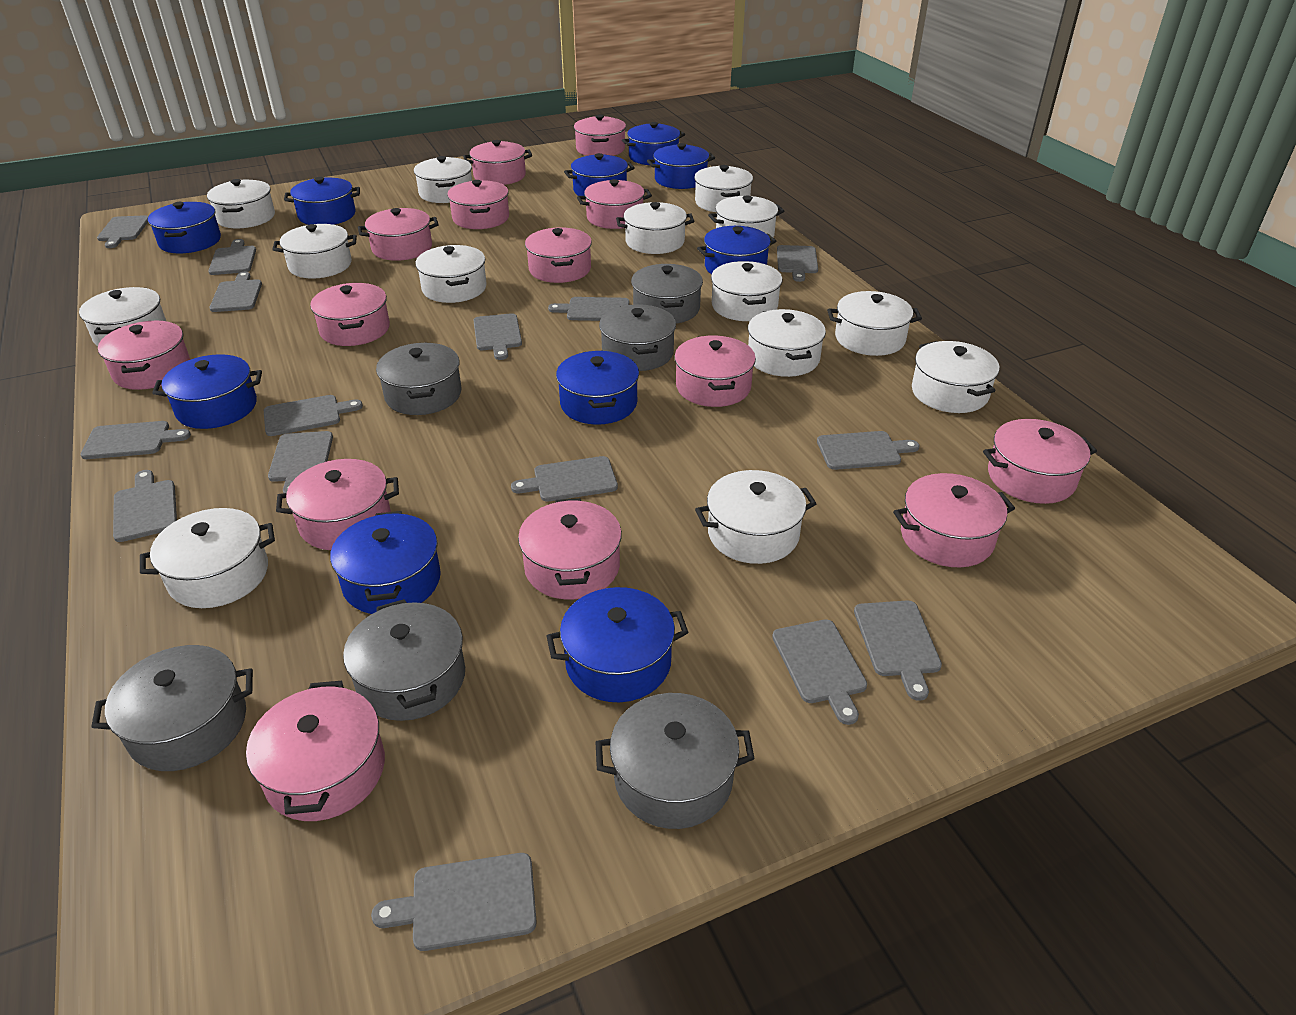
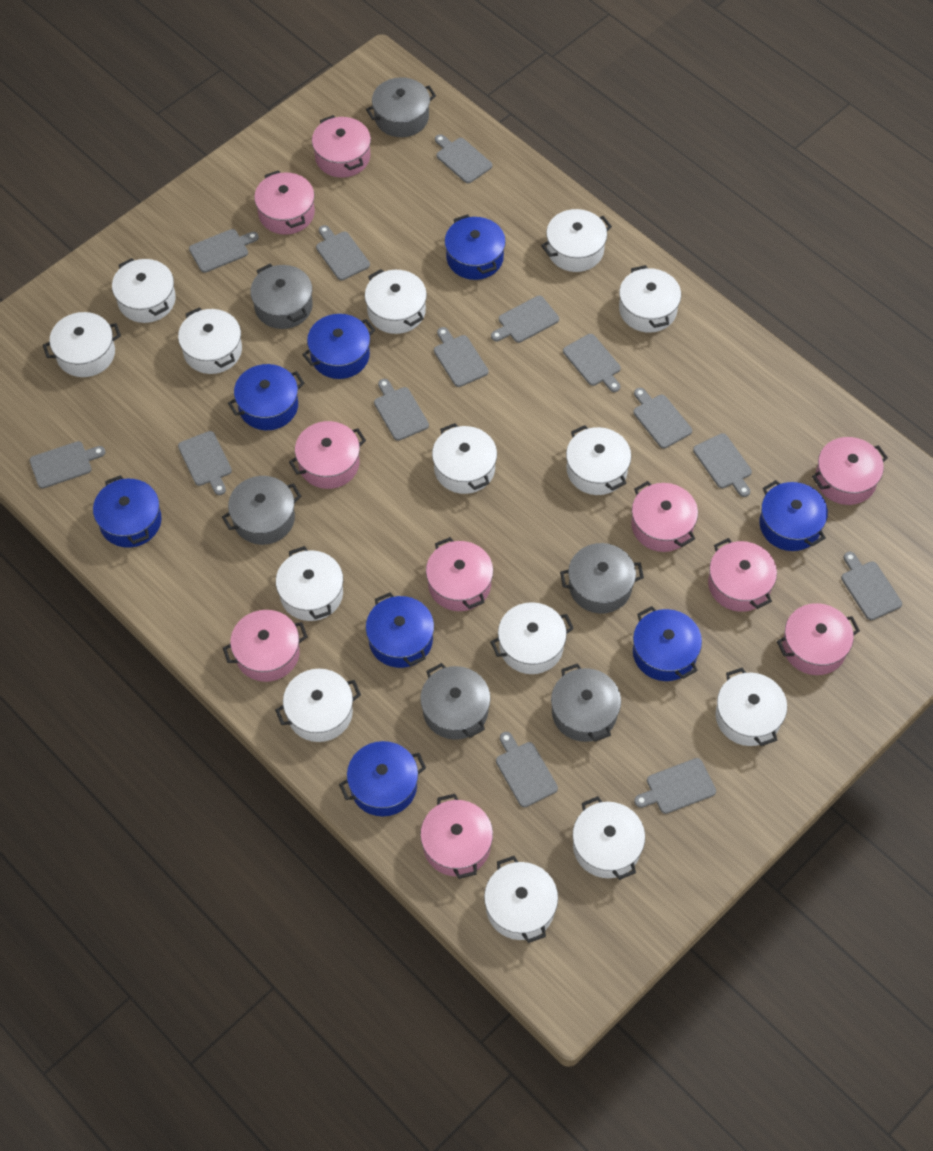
blue pot: [148,202,221,253] [152,354,262,429] [284,177,360,225] [330,511,441,614] [547,587,689,702] [556,351,639,425] [564,153,635,196] [622,122,685,165] [647,143,715,189] [697,226,776,274] = 10 -> [93,475,162,548] [228,364,304,430] [302,314,375,379] [339,741,426,816] [366,592,434,668] [445,214,506,280] [633,606,702,681] [759,480,828,551] = 8
grey cutting board: [80,421,191,459] [97,215,148,248] [113,470,177,542] [208,239,256,275] [209,272,262,312] [264,395,363,436] [268,431,333,493] [371,853,537,951] [473,313,522,360] [511,456,618,502] [548,297,629,321] [772,619,867,725] [777,245,818,282] [817,431,919,470] [854,600,942,701] = 15 -> [30,441,105,489] [178,431,232,495] [189,229,259,273] [316,225,370,280] [374,379,429,441] [434,327,489,387] [435,134,492,183] [491,296,559,343] [496,732,558,807] [563,334,621,392] [633,388,692,449] [634,758,716,814] [693,433,752,497] [841,552,902,621] = 14
pink pot: [98,321,190,390] [246,681,385,821] [276,459,399,550] [310,283,390,346] [358,208,439,261] [447,180,509,229] [463,140,532,185] [518,498,622,599] [525,227,592,283] [574,115,626,156] [577,179,652,229] [674,335,756,407] [893,473,1015,567] [983,419,1097,504] = 14 -> [223,610,308,682] [254,170,315,235] [289,421,366,489] [312,115,371,178] [420,794,493,879] [426,537,493,611] [631,481,698,552] [708,538,777,612] [777,603,860,675] [812,437,888,505] = 10

